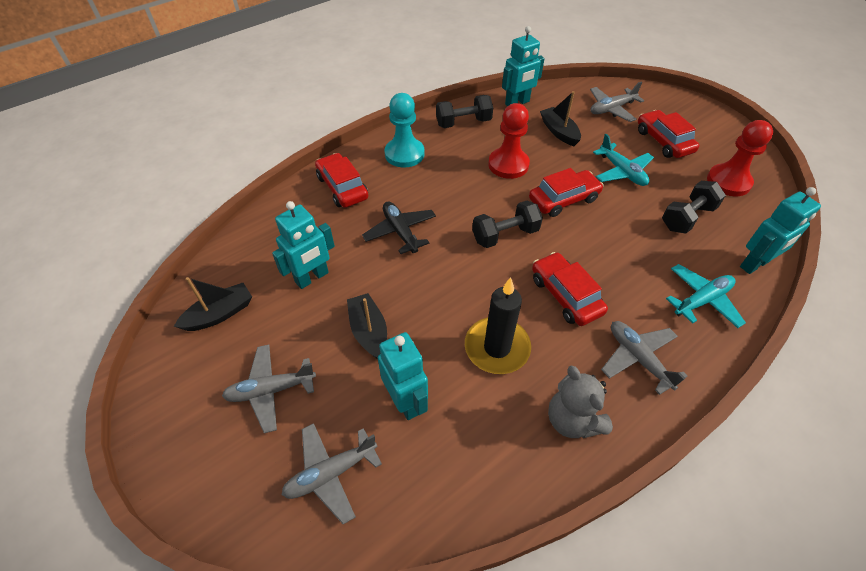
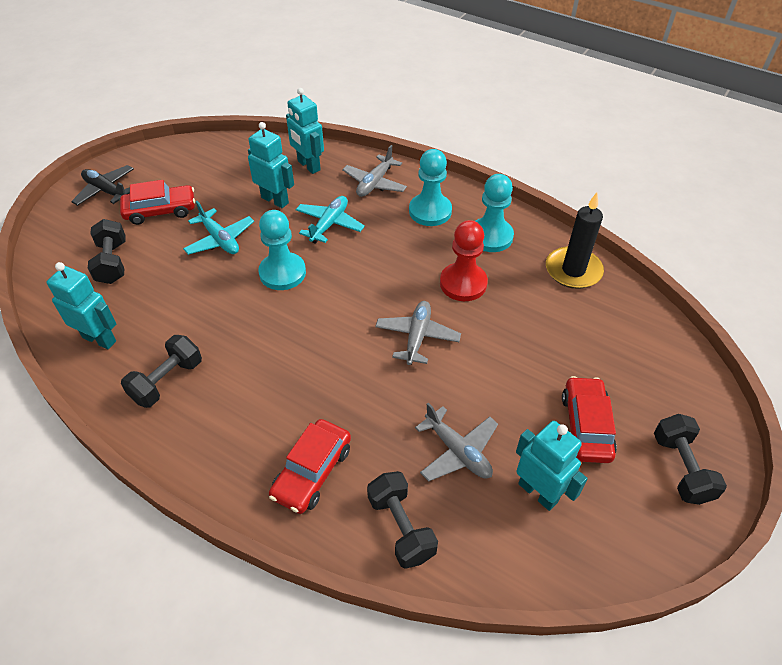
black boat: [174,277,252,331] [347,293,387,359] [540,91,581,146] = 3 -> none = 0
black dumbbell: [436,95,493,128] [472,201,543,248] [662,181,726,234] = 3 -> [88,219,126,284] [121,335,202,408] [367,471,438,569] [654,414,727,505] = 4
grey plane: [222,344,316,433] [282,423,382,524] [590,82,644,122] [601,321,688,395] = 4 -> [342,145,407,197] [375,301,461,365] [415,403,498,482] = 3
grey teddy bear: [548,366,613,438] = 1 -> none = 0
red car: [315,153,368,208] [529,168,604,217] [532,252,608,326] [638,110,700,158] = 4 -> [120,180,195,225] [269,419,351,514] [562,376,617,463] = 3
red pawn: [488,103,530,179] [707,120,773,196] = 2 -> [440,220,488,301] = 1
turquoise pawn: [384,93,425,168] = 1 -> [258,210,306,290] [409,149,452,226] [475,174,514,252] = 3

